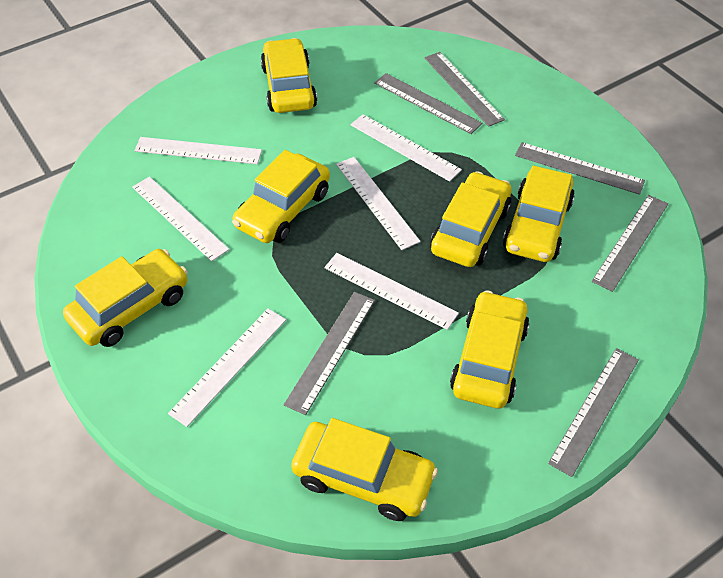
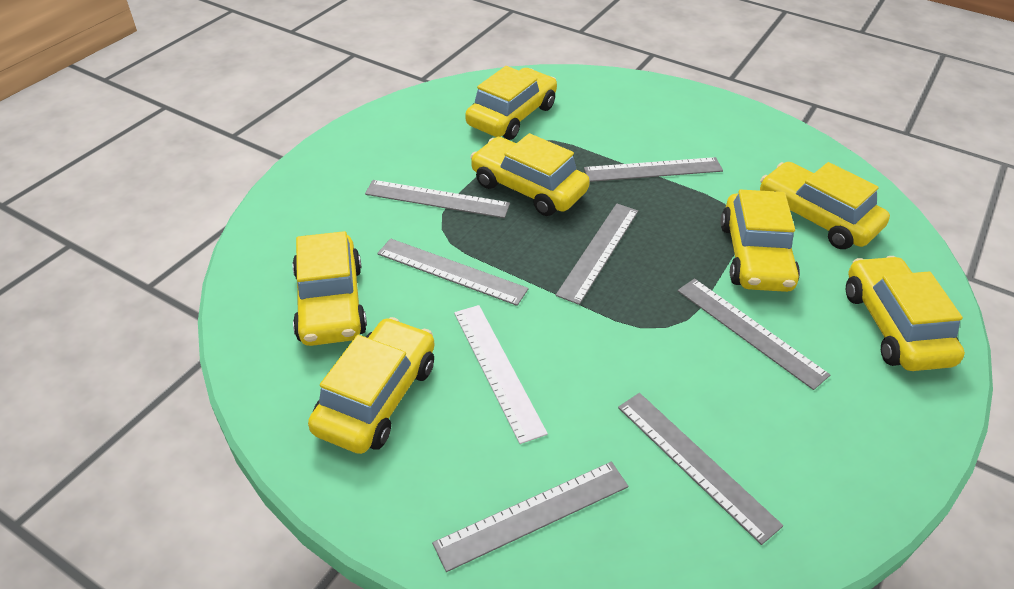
grey ruler: [284,292,375,415] [374,73,482,134] [424,52,505,127] [515,142,645,195] [548,348,639,477] [592,195,668,292] = 6 -> [365,180,510,218] [377,238,529,306] [432,462,629,572] [556,204,638,305] [584,157,723,182] [618,393,783,545] [678,279,830,390] = 7
white ruler: [132,176,229,261] [134,137,262,164] [168,308,286,427] [324,253,459,330] [336,157,421,250] [350,114,462,182] = 6 -> [454,305,548,444] = 1

